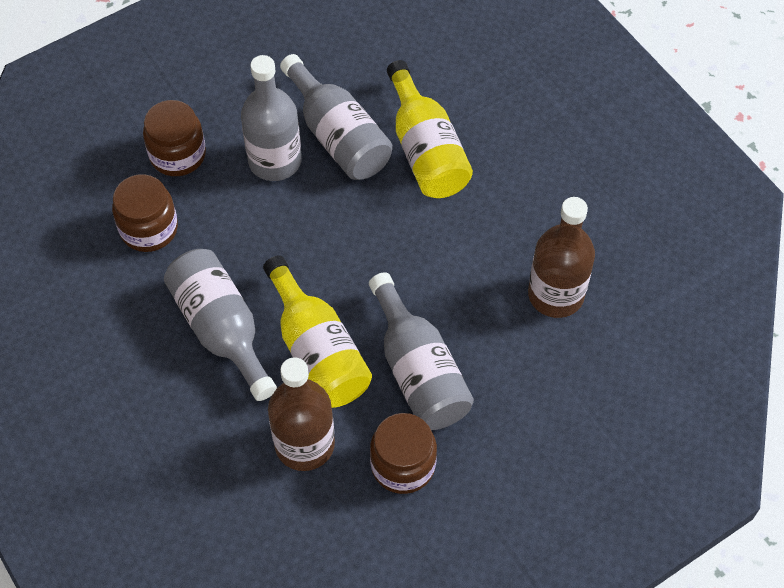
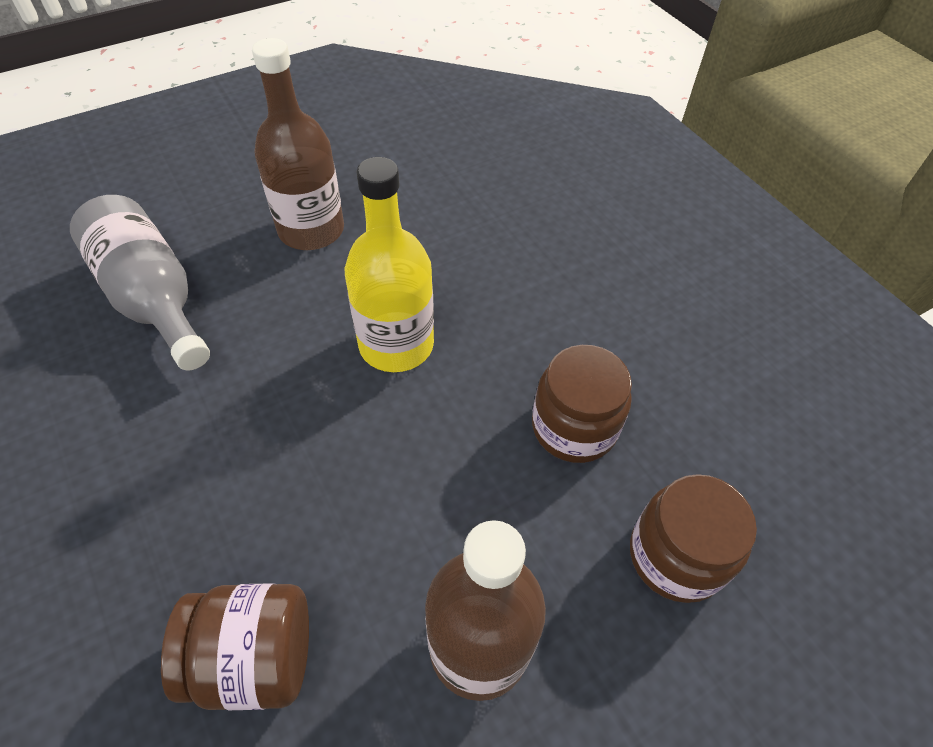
grey bottle: [164,249,277,401] [241,55,302,181] [280,54,393,180] [369,272,474,430] = 4 -> [70,195,210,370] = 1
yellow bottle: [263,255,372,408] [387,60,473,198] = 2 -> [345,157,434,372] = 1

